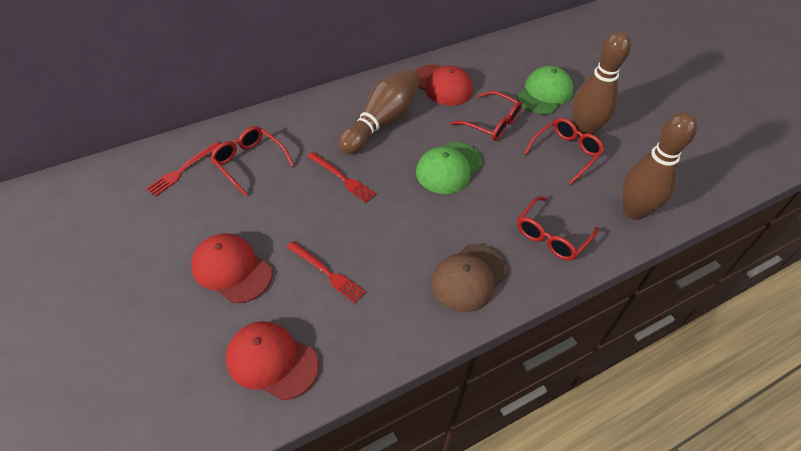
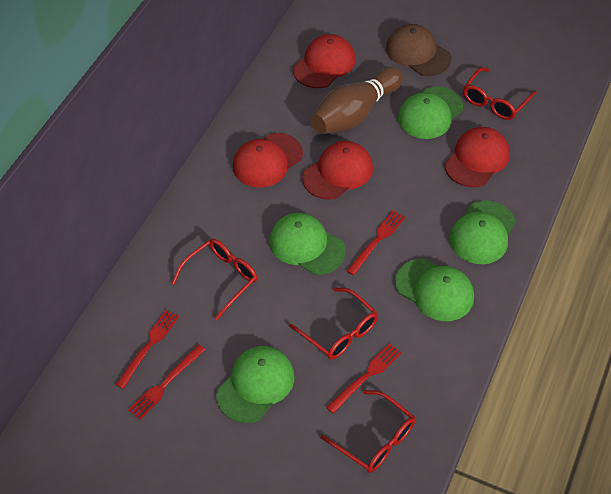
brown bowling pin: [339,68,420,155] [572,31,631,137] [622,112,697,220] = 3 -> [311,67,403,134] = 1
green cap: [416,142,483,194] [517,66,573,115] = 2 -> [216,346,294,423] [269,213,346,275] [395,259,474,321] [398,87,463,139] [450,200,516,264] = 5
red cap: [191,233,273,303] [226,321,319,401] [415,64,473,106] = 3 -> [233,133,303,188] [293,34,355,88] [302,141,373,200] [445,127,510,187] = 4
red fork: [146,142,220,197] [287,241,366,303] [307,152,376,203] = 3 -> [115,310,179,389] [128,344,205,420] [326,344,402,413] [347,210,405,275] = 4

